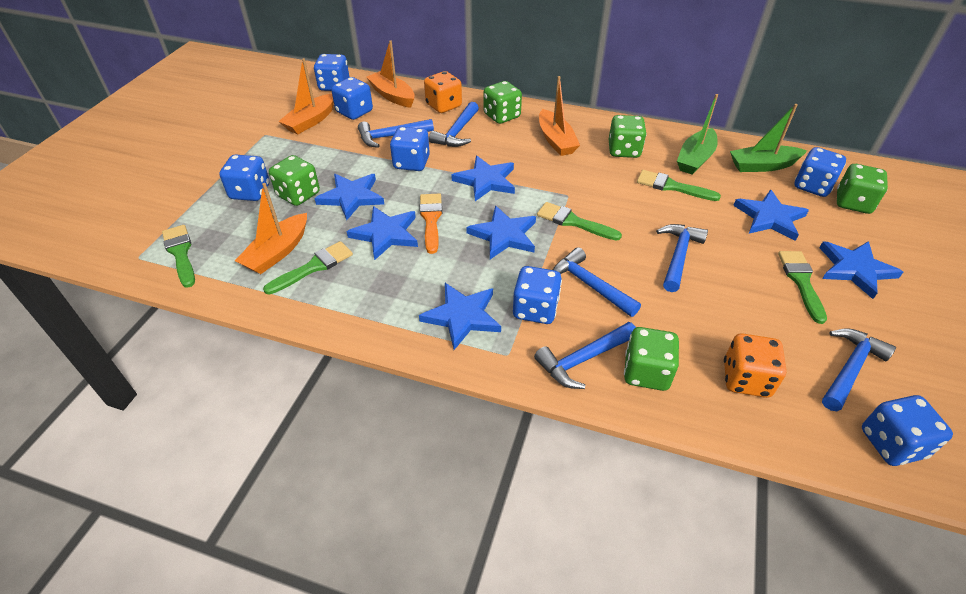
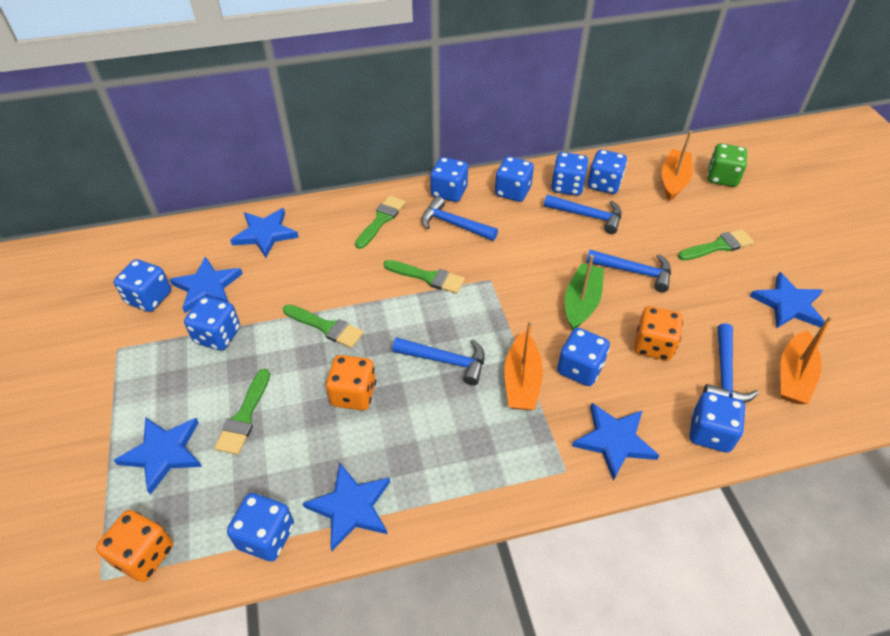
blue dice: [220,155,270,201] [314,54,349,91] [331,77,373,120] [390,127,430,171] [513,266,562,324] [794,147,846,197] [862,395,953,466] = 7 -> [114,259,171,312] [184,296,240,350] [227,493,294,561] [430,157,468,202] [495,157,534,202] [551,152,589,196] [557,328,610,386] [588,150,627,194] [690,392,746,453] = 9
blue hammer: [358,119,434,148] [429,102,479,147] [534,322,636,389] [553,247,641,317] [656,224,708,292] [822,329,896,411] = 6 -> [392,337,485,386] [421,196,498,241] [544,195,621,234] [586,250,671,292] [703,323,759,403] = 5
blue star: [314,174,384,220] [347,206,418,260] [419,283,501,350] [452,156,515,201] [466,206,536,259] [733,189,809,241] [819,241,903,299] = 7 -> [114,417,202,495] [170,256,243,313] [230,208,299,258] [303,463,390,551] [572,403,659,481] [750,272,825,328] = 6
green boat: [677,94,718,174] [730,104,807,172] = 2 -> [565,255,604,331] = 1
green dice: [269,155,320,206] [484,81,522,124] [609,115,647,158] [624,327,679,391] [837,164,888,214] = 5 -> [707,143,747,187] = 1
orange boat: [235,183,307,274] [278,58,334,134] [366,41,415,108] [539,76,580,156] = 4 -> [504,320,543,410] [662,131,693,201] [780,316,833,404] = 3
orange brush: [420,193,442,254] = 1 -> none = 0
orange dice: [424,71,462,113] [724,333,787,398] = 2 -> [96,510,173,582] [326,355,376,410] [634,306,683,361] = 3

